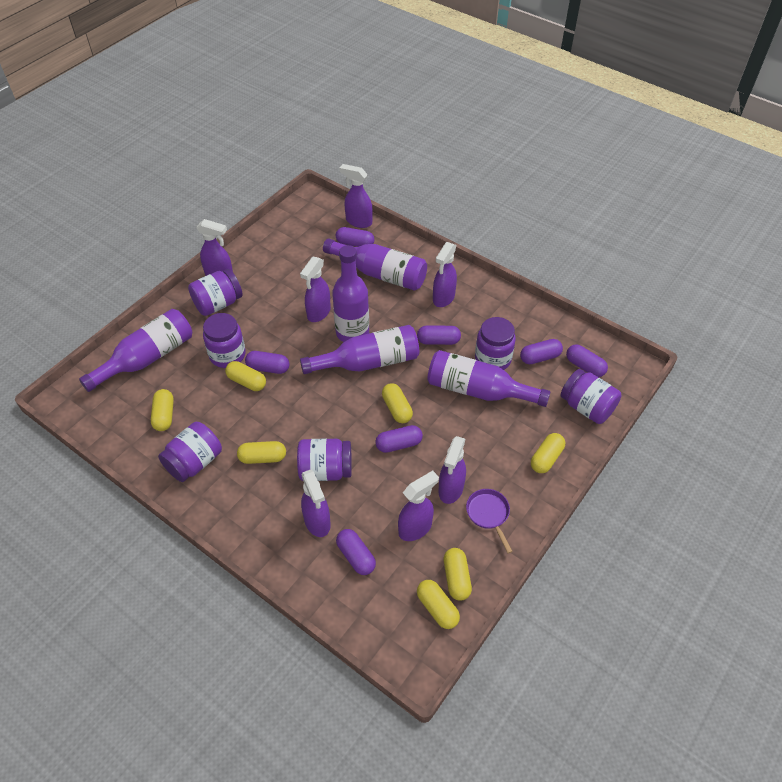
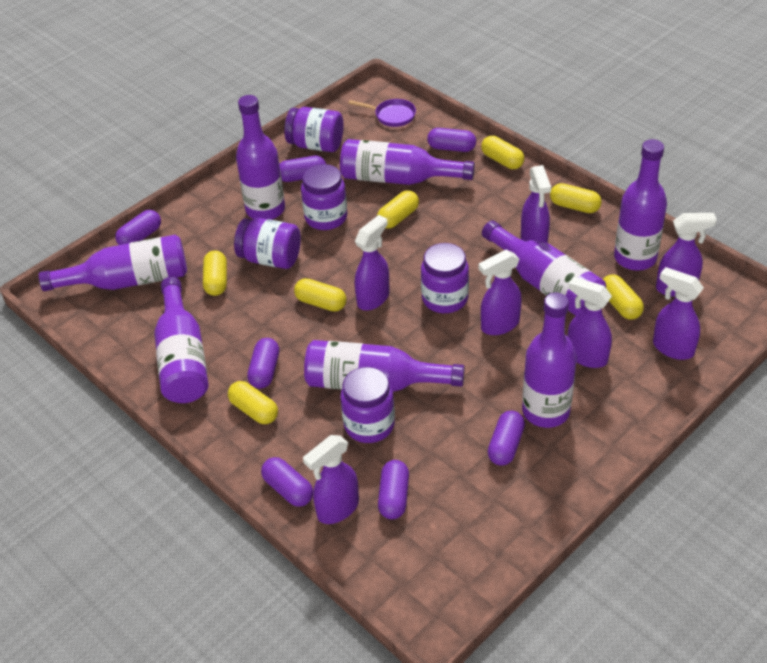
purple bottle: [79,309,192,392] [300,325,419,374] [323,238,427,291] [332,245,369,342] [427,350,551,407] = 5 -> [39,235,187,291] [154,277,208,403] [236,95,285,220] [304,340,465,392] [340,139,475,185] [482,221,606,316] [522,292,577,428] [614,139,667,271] = 8
purple jar: [158,422,222,482] [188,269,243,316] [203,313,245,368] [297,438,352,481] [475,317,516,370] [561,369,621,424] = 6 -> [234,218,301,269] [284,107,344,152] [301,164,347,230] [340,367,395,443] [421,243,469,313] = 5

